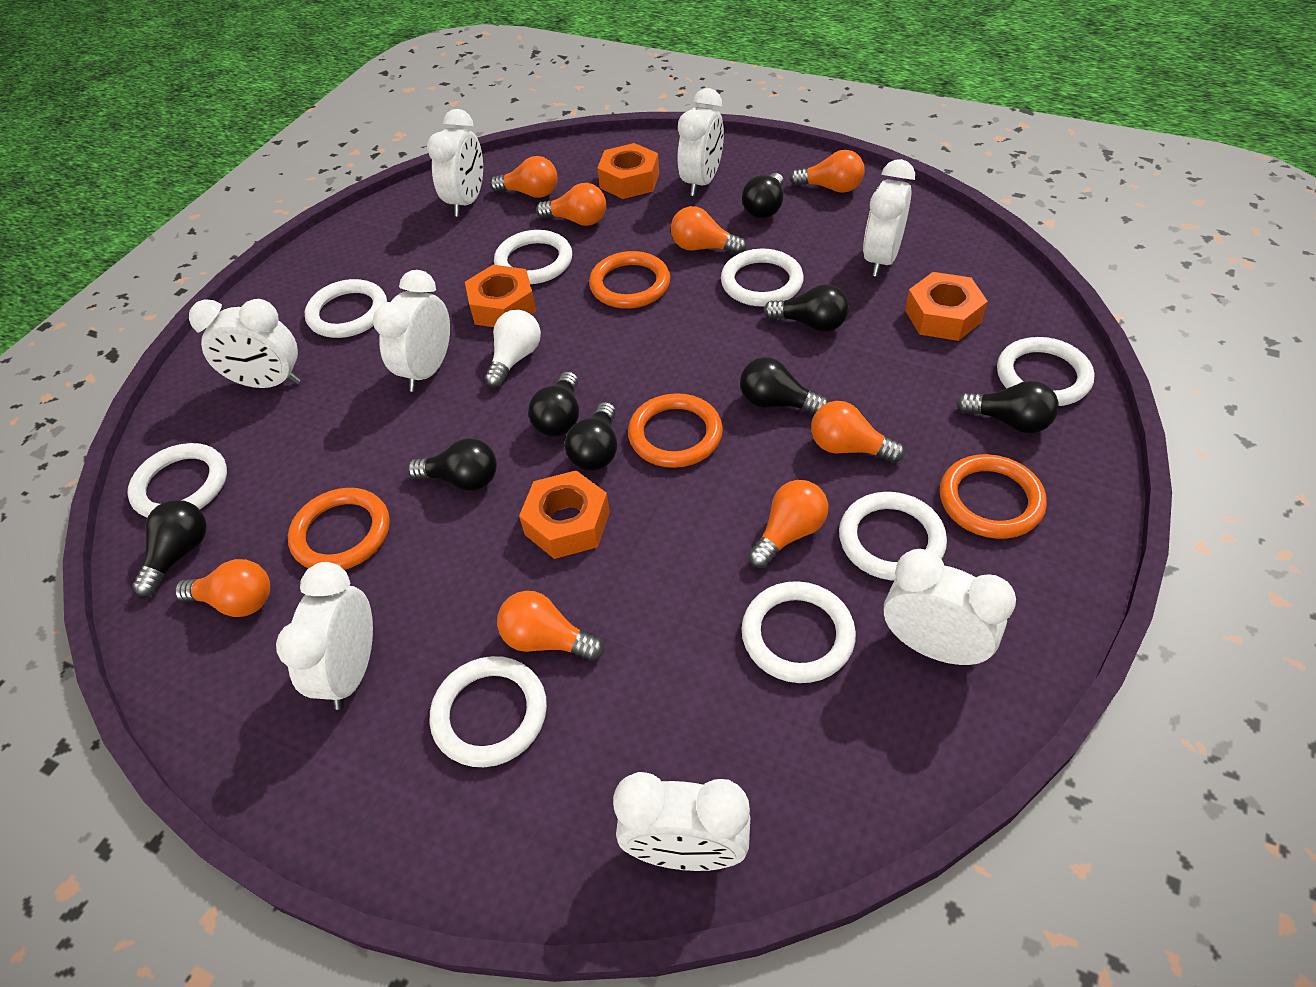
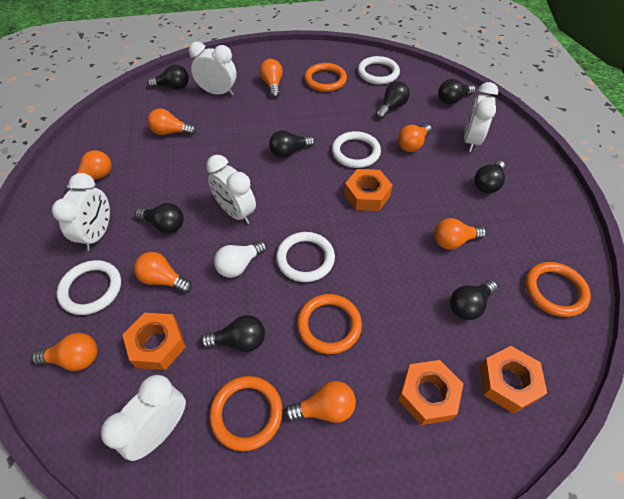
white clock: [189,299,301,388] [276,562,373,710] [373,270,450,392] [427,109,483,217] [613,772,750,871] [678,88,724,196] [863,159,915,277] [884,549,1016,666] = 8 -> [52,173,110,251] [101,375,186,461] [189,42,237,96] [206,155,256,224] [464,82,498,152] = 5
white ring: [128,443,227,518] [304,279,387,338] [429,656,547,767] [494,230,572,284] [721,249,804,307] [741,581,856,683] [839,492,947,581] [997,337,1094,406] = 8 -> [57,260,121,315] [276,232,335,282] [332,131,381,168] [358,56,400,84] = 4

